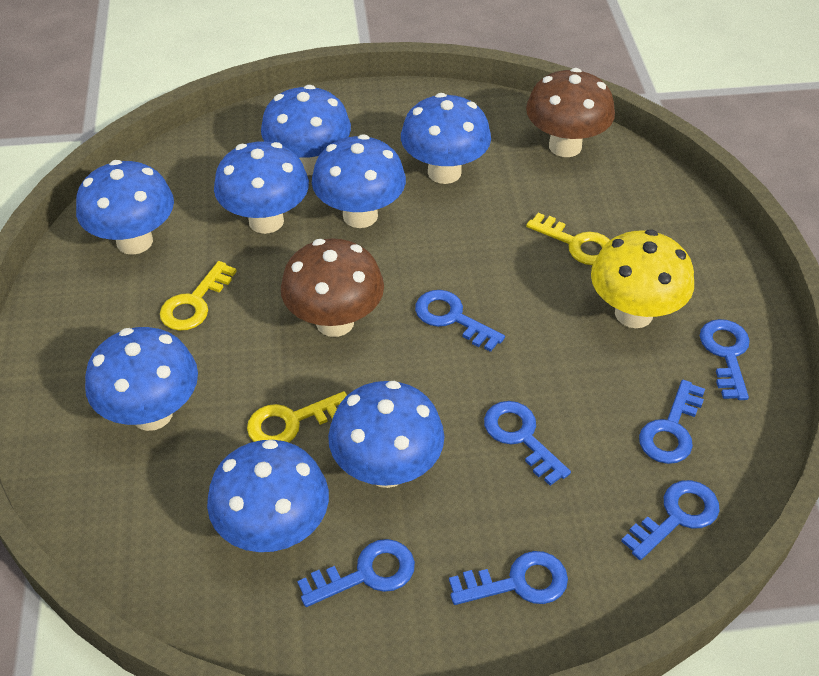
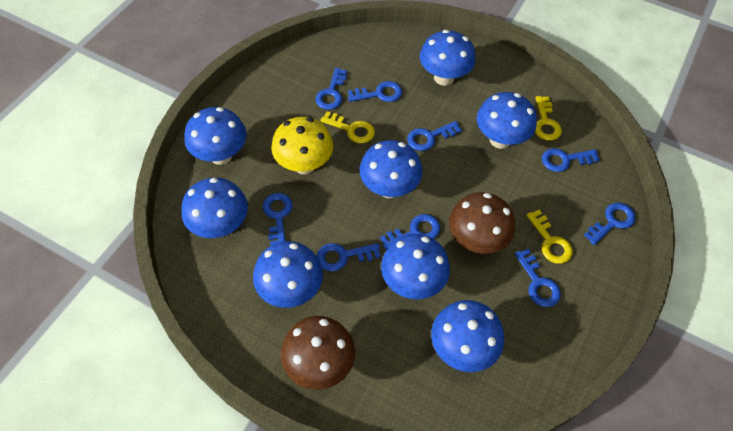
blue key: [297,539,415,607] [415,290,505,352] [449,551,568,605] [484,401,571,486] [621,480,720,560] [639,380,705,464] [700,319,750,400] = 7 -> [262,193,293,246] [315,68,347,110] [317,243,381,271] [348,81,402,102] [380,214,440,250] [407,121,462,151] [515,249,561,307] [542,148,600,172] [584,203,636,245] = 9

